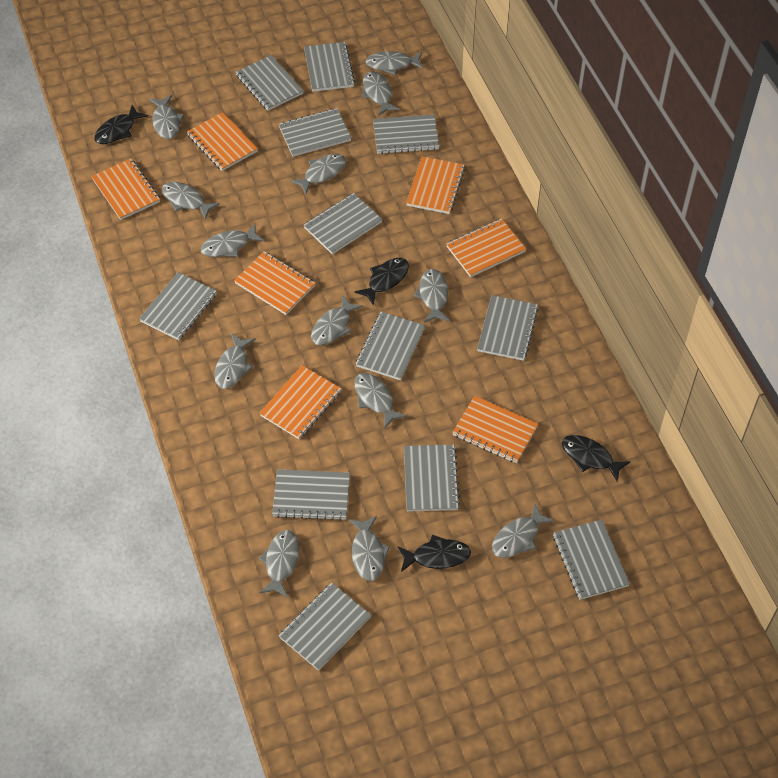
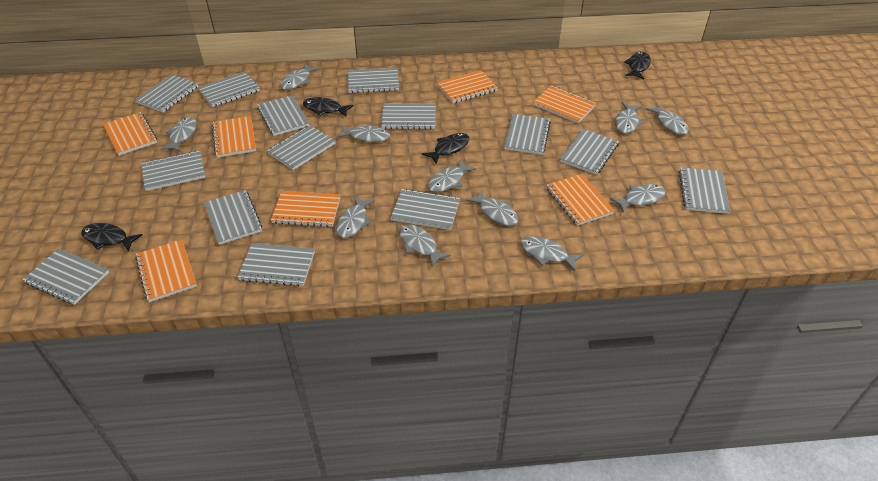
grey fish: [149,95,184,139] [162,182,220,220] [201,224,264,257] [214,333,256,389] [258,530,299,597] [290,154,346,194] [311,295,363,345] [349,516,390,581] [354,373,407,429] [361,71,400,116] [365,51,424,75] [414,269,450,322] [492,503,555,558] = 13 -> [161,117,197,152] [280,63,319,90] [336,196,375,238] [337,124,390,142] [399,224,451,267] [428,159,476,192] [466,190,518,226] [520,236,584,272] [610,184,666,212] [615,102,644,134] [646,104,689,135] = 11
grey notebook: [139,272,217,340] [236,55,303,111] [272,469,350,521] [279,108,351,157] [279,582,371,671] [304,42,355,92] [304,193,383,254] [356,312,425,380] [373,115,440,154] [404,445,460,511] [477,295,538,361] [553,519,630,600] = 12 -> [22,249,109,305] [135,74,199,112] [141,151,206,191] [198,72,260,107] [204,190,262,245] [237,243,315,286] [257,95,309,136] [267,125,335,170] [348,68,399,93] [381,104,436,129] [390,189,460,230] [504,114,551,155] [560,129,619,175] [679,167,730,214] = 14

